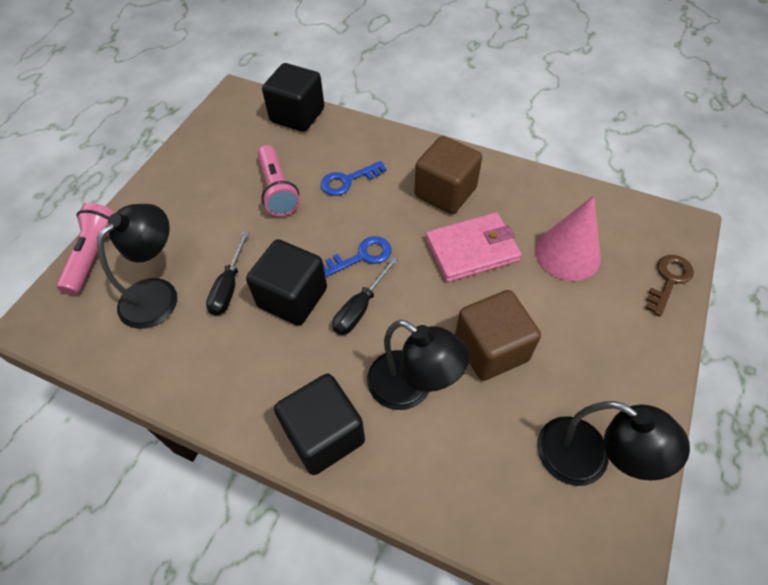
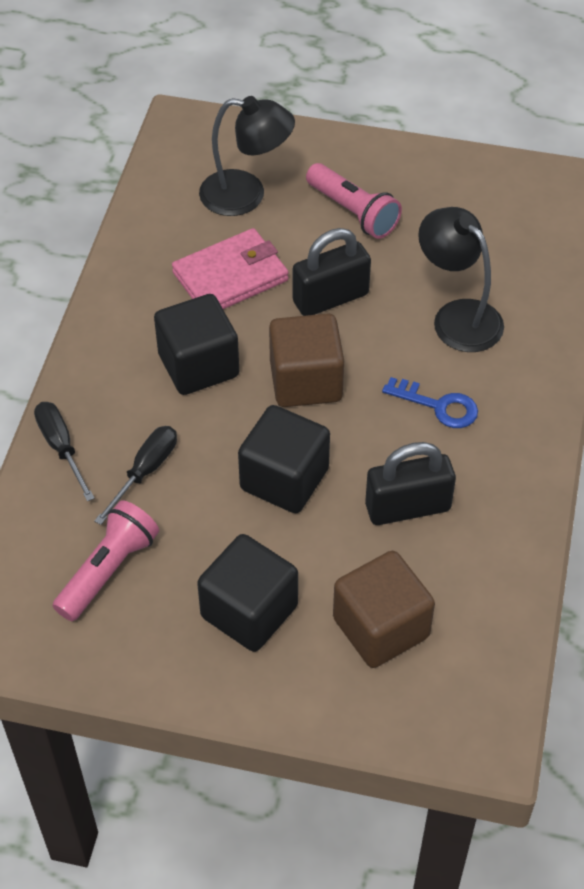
black lamp: [97,204,177,329] [367,320,470,410] [537,401,690,486] = 3 -> [199,96,295,216] [418,207,504,352] = 2
black padlock: none = 0 -> [293,228,371,316] [365,442,456,525] = 2
blue key: [321,161,387,196] [323,236,391,277] = 2 -> [382,377,478,428] = 1
brown key: [645,255,694,317] = 1 -> none = 0
pink cone: [535,195,601,281] = 1 -> none = 0

